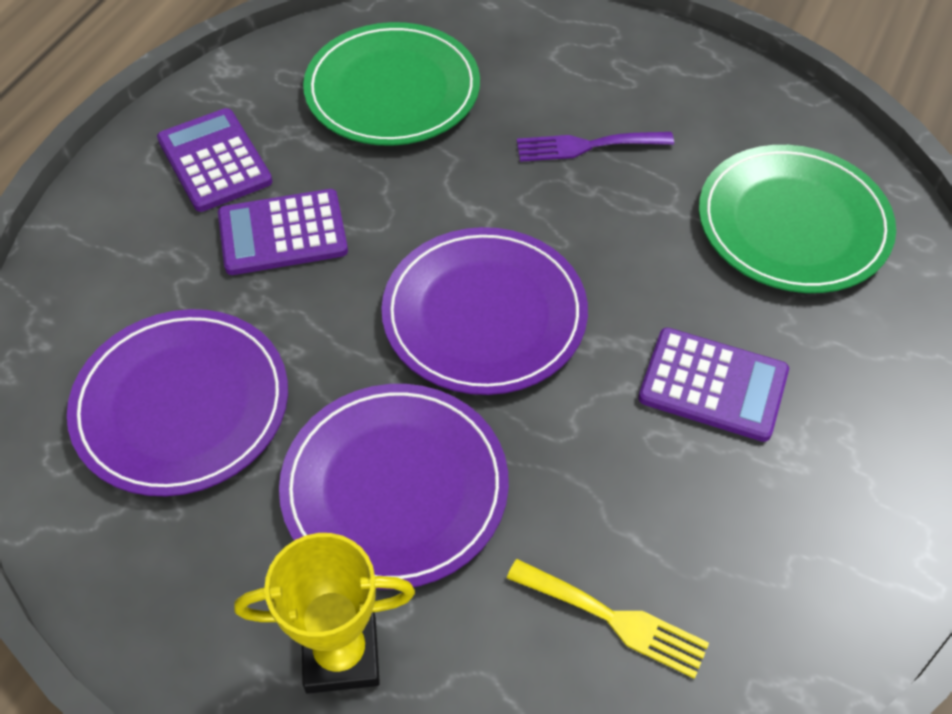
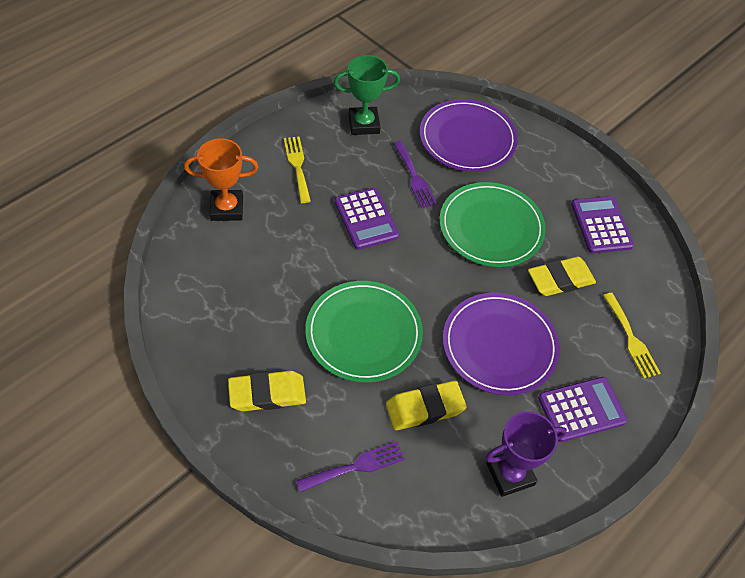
green trophy: none = 0 -> [334,55,400,135] = 1
orange trophy: none = 0 -> [184,138,258,221] = 1
purple fork: [517,132,674,162] = 1 -> [296,441,405,492] [393,141,437,208] = 2
purple plate: [67,309,288,496] [279,384,509,590] [381,227,588,395] = 3 -> [420,99,518,172] [443,293,560,395] = 2
purple trophy: none = 0 -> [485,411,567,497] = 1
yellow eraser: none = 0 -> [228,371,306,411] [386,381,467,430] [528,257,596,296] = 3
yellow fork: [507,559,709,679] = 1 -> [284,137,311,203] [603,293,660,378] = 2
yellow trophy: [234,533,415,694] = 1 -> none = 0

